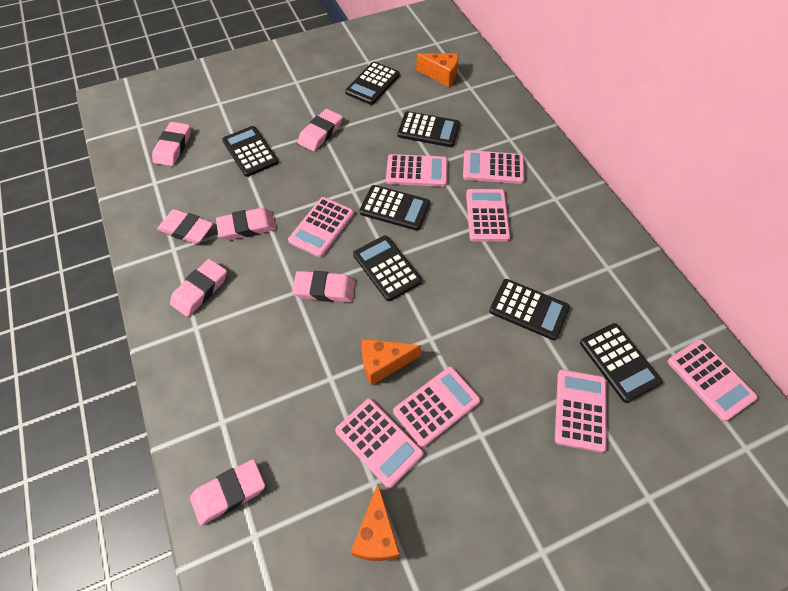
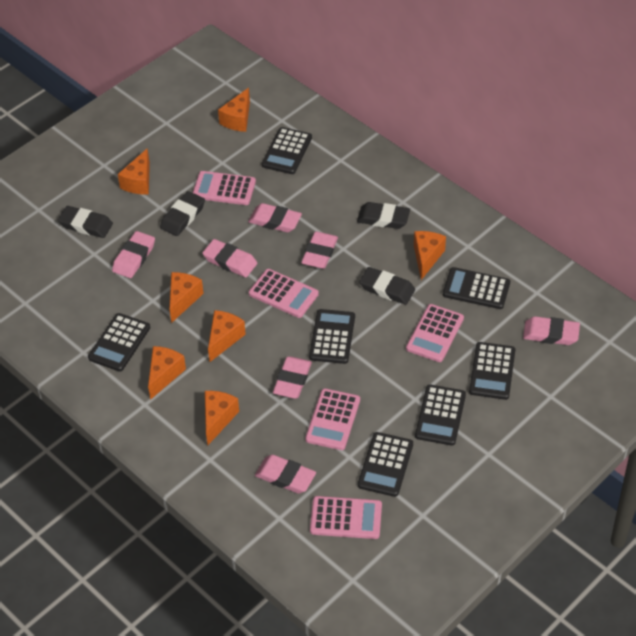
black eraser: none = 0 -> [58,206,113,238] [160,191,205,236] [357,202,410,229] [359,267,415,305] = 4
orange cheese: [351,484,400,561] [362,338,421,386] [416,53,459,87] = 3 -> [118,148,150,194] [148,346,186,400] [169,272,204,323] [205,391,239,445] [208,310,246,362] [218,88,250,132] [414,231,446,280] = 7
pink calculator: [288,197,354,257] [335,399,423,488] [386,154,447,187] [393,367,480,447] [463,150,524,184] [466,189,510,242] [555,369,607,453] [667,339,758,422] = 8 -> [193,171,256,205] [249,269,319,318] [305,388,360,450] [310,496,382,539] [406,304,464,362] = 5

